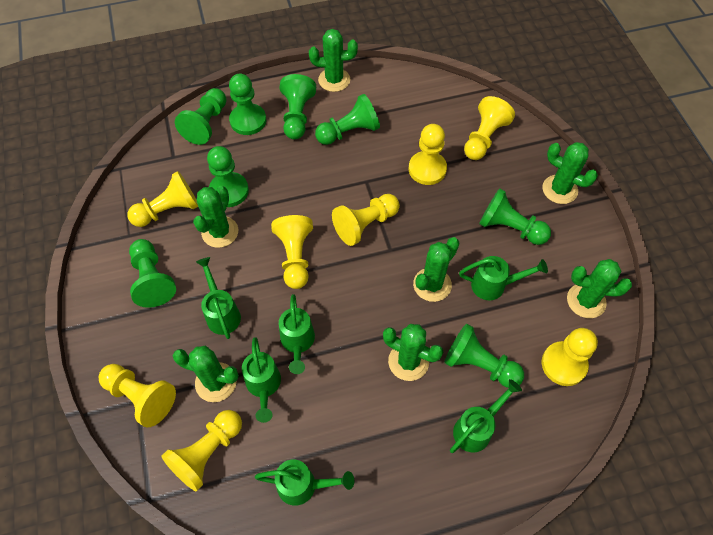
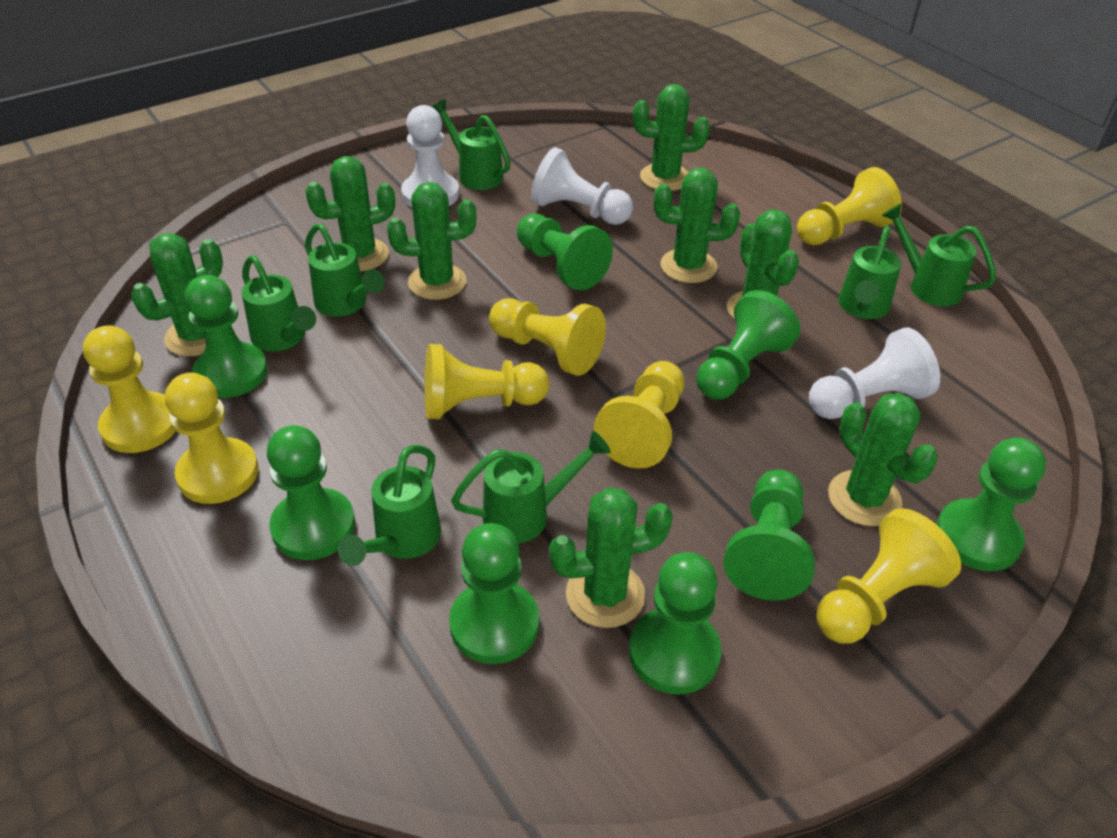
green cactus: [173,346,239,402] [193,186,238,248] [309,29,358,92] [383,324,443,381] [413,237,460,302] [542,142,598,204] [567,259,632,318] = 7 -> [131,233,223,356] [305,156,395,271] [387,182,476,300] [549,487,673,628] [633,84,710,191] [654,168,740,283] [727,209,799,320] [828,393,938,526] = 8
green watering can: [196,257,241,339] [242,337,281,423] [255,459,354,506] [279,294,315,374] [450,379,522,453] [459,256,548,300] = 6 -> [242,255,316,352] [305,223,385,317] [338,445,441,566] [432,99,511,190] [451,431,611,543] [838,226,901,319] [881,204,996,306] = 7
white pawn: none = 0 -> [401,105,459,207] [531,147,633,225] [809,327,940,419] = 3
yellow pawn: [99,364,176,427] [127,171,198,227] [161,410,242,491] [271,215,313,289] [332,194,400,246] [409,124,447,185] [464,96,515,160] [542,328,598,386] = 8 -> [83,325,176,453] [165,373,259,504] [424,344,549,419] [489,298,606,376] [594,361,684,468] [797,167,902,246] [816,508,961,644] = 7

